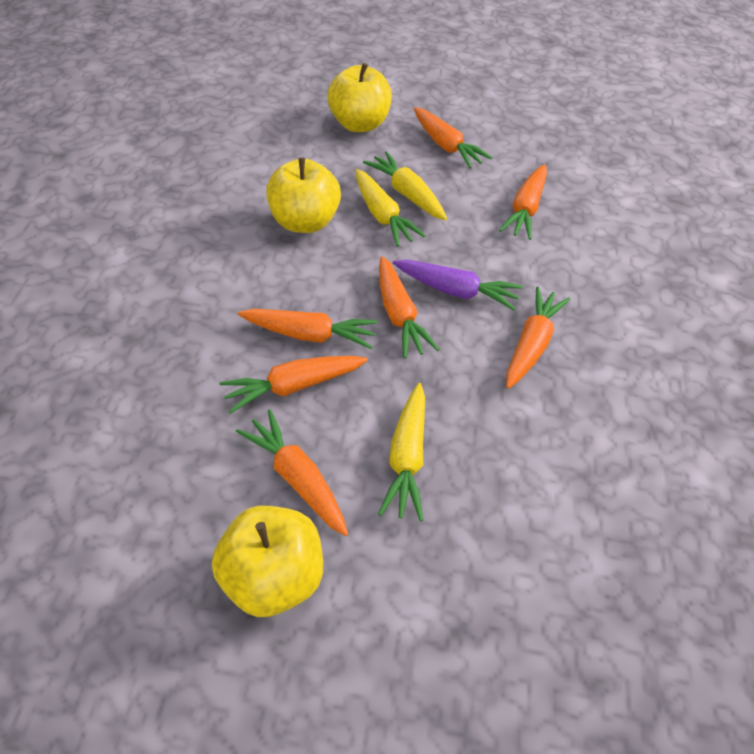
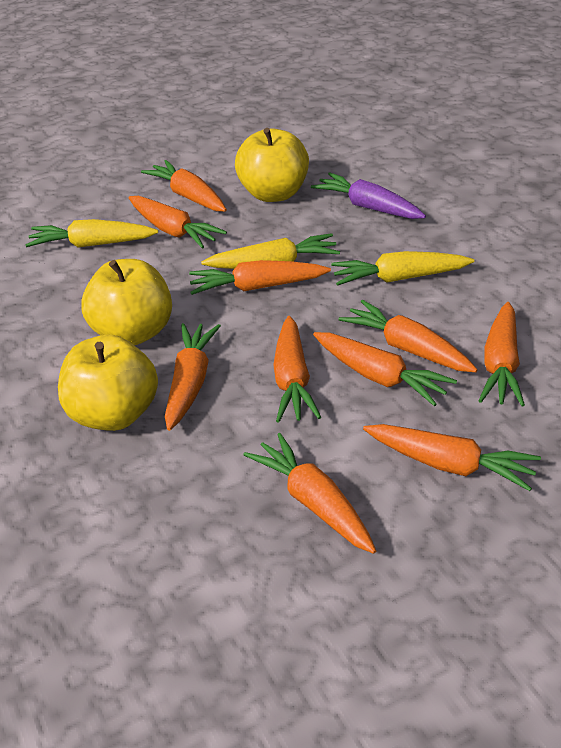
orange carrot: [219,356,368,414] [236,409,348,536] [238,309,378,349] [379,256,440,358] [414,107,492,168] [499,164,547,240] [506,286,570,389] = 7 -> [129,196,227,249] [141,160,227,212] [165,323,221,431] [189,260,331,295] [243,433,376,554] [273,316,321,423] [313,332,457,406] [338,300,478,372] [363,424,541,491] [479,302,525,406] = 10

